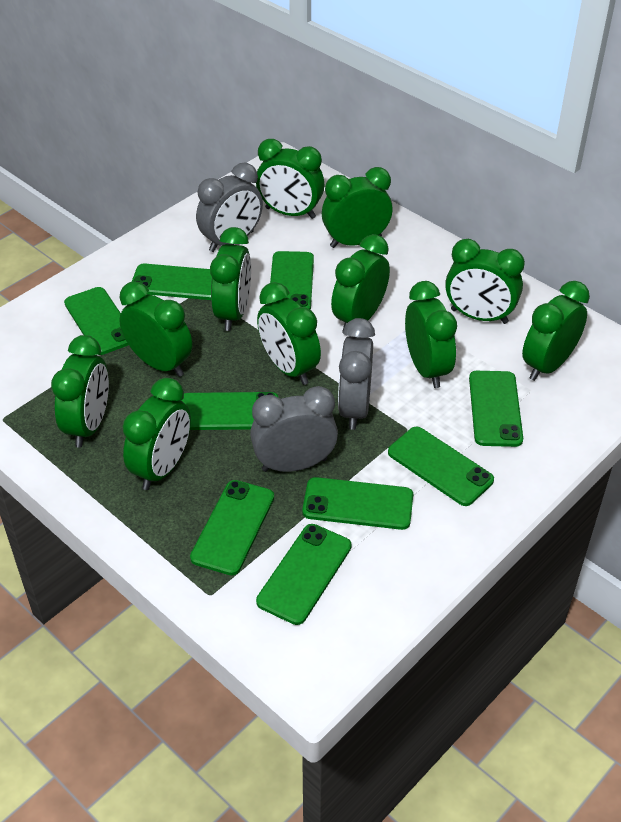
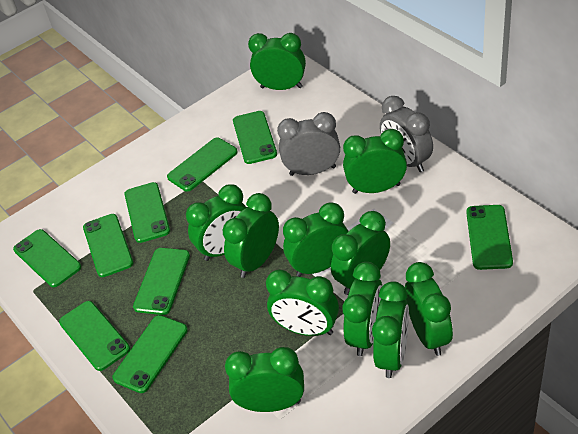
grey clock: [196,162,263,252] [250,386,338,472] [338,318,375,430] = 3 -> [277,112,340,176] [380,96,433,172] = 2

